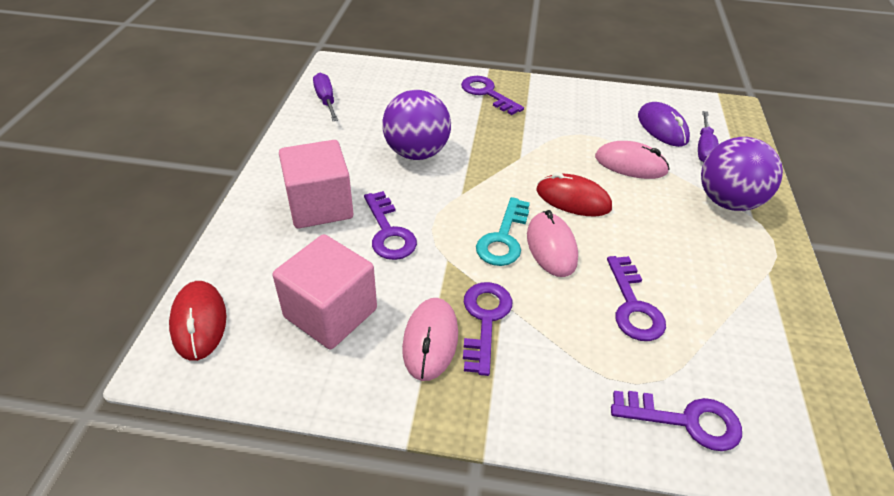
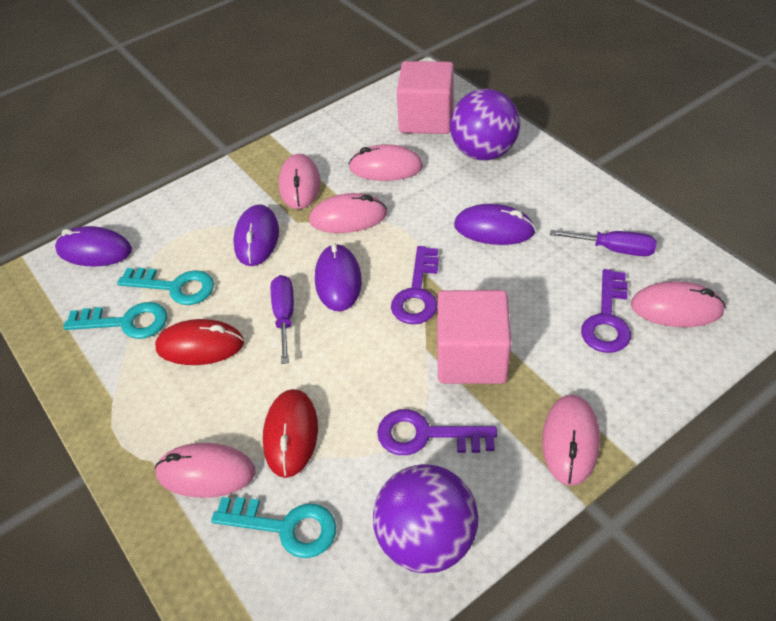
pink mouse: [402,298,458,381] [527,210,578,277] [595,141,670,179] = 3 -> [155,443,255,498] [279,154,320,209] [309,193,387,233] [349,144,423,181] [542,395,600,486] [631,281,726,327] = 6
purple key: [364,191,417,260] [461,76,524,115] [463,282,512,376] [607,256,666,341] [611,391,742,451] = 5 -> [377,409,497,455] [391,246,439,324] [581,269,631,353] = 3
purple mouse: [638,102,690,147] = 1 -> [55,226,132,267] [233,204,279,266] [315,243,362,311] [454,204,536,245] = 4
turquoise key: [476,197,530,266] = 1 -> [63,302,167,339] [117,268,214,305] [211,497,336,558] = 3

